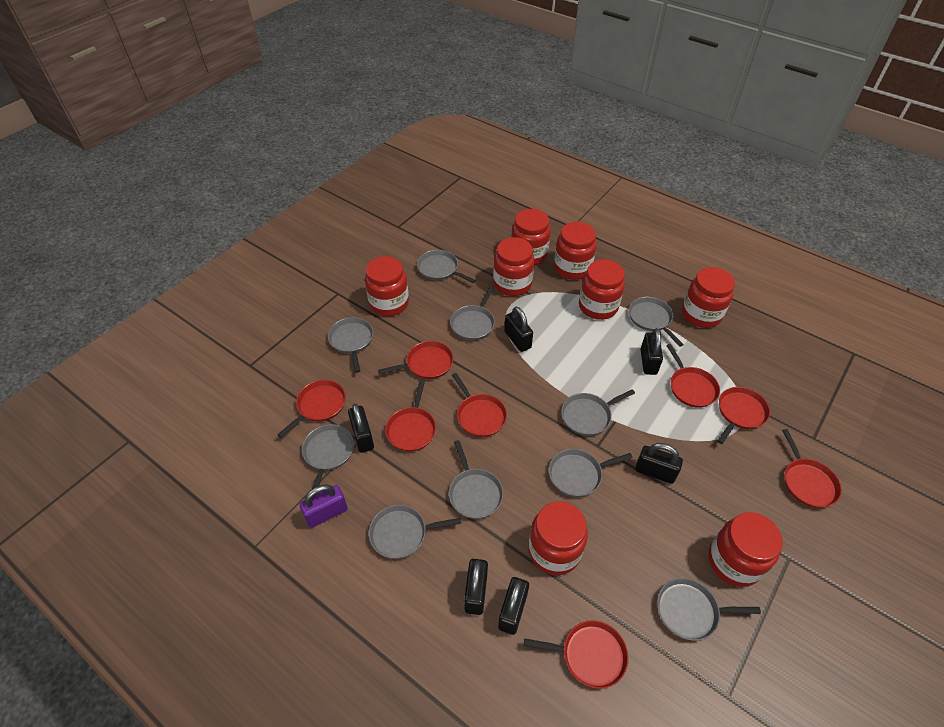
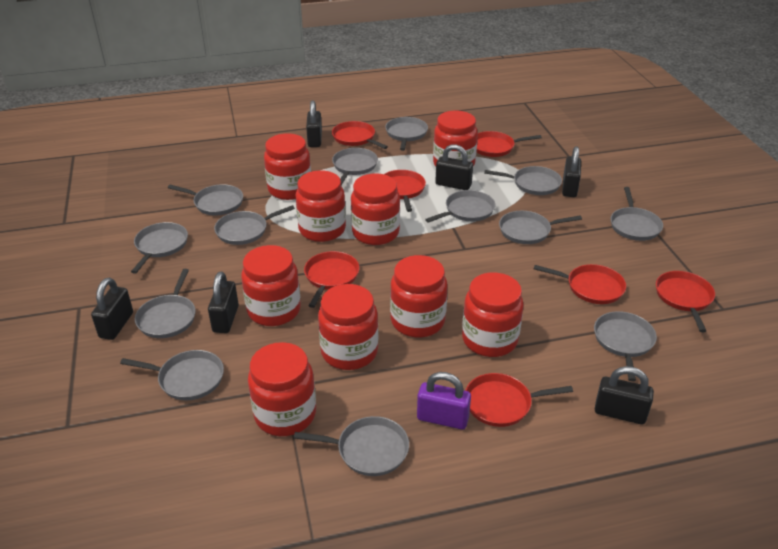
grey pan: [302,424,354,489] [328,317,373,373] [369,505,461,559] [417,250,476,283] [449,440,503,519] [450,286,495,340] [549,449,633,497] [561,389,635,436] [629,297,684,347] [657,578,761,641] = 10 -> [120,350,224,401] [131,222,188,274] [135,269,196,338] [168,184,243,215] [214,205,295,245] [294,416,409,476] [332,148,378,185] [385,117,428,151] [425,190,496,223] [484,166,562,195] [499,211,582,244] [594,311,657,382] [610,187,663,241] = 13
red jar: [365,256,409,316] [493,237,534,296] [511,209,550,265] [529,501,588,575] [554,222,597,280] [579,259,625,320] [682,267,735,328] [708,512,783,587] = 8 -> [241,245,301,326] [248,342,316,436] [264,133,311,200] [296,170,346,242] [318,284,378,370] [351,173,400,245] [390,255,447,338] [433,111,478,167] [462,272,524,357] = 9
red pan: [277,380,346,438] [378,341,453,379] [385,380,436,452] [452,373,507,437] [524,620,628,689] [666,344,720,408] [717,387,770,444] [782,429,842,508] = 8 -> [304,251,359,308] [332,121,388,149] [384,170,426,212] [465,373,573,427] [476,131,542,157] [534,264,626,304] [656,271,715,332] = 7

